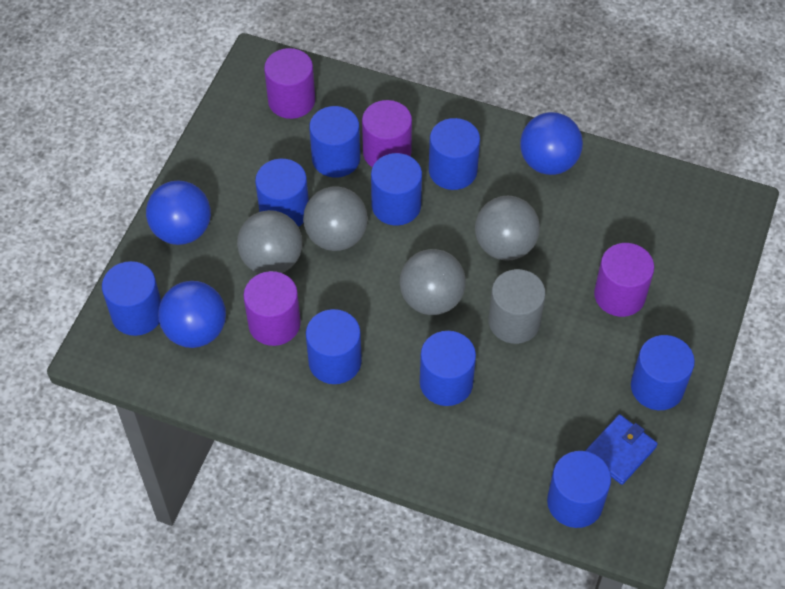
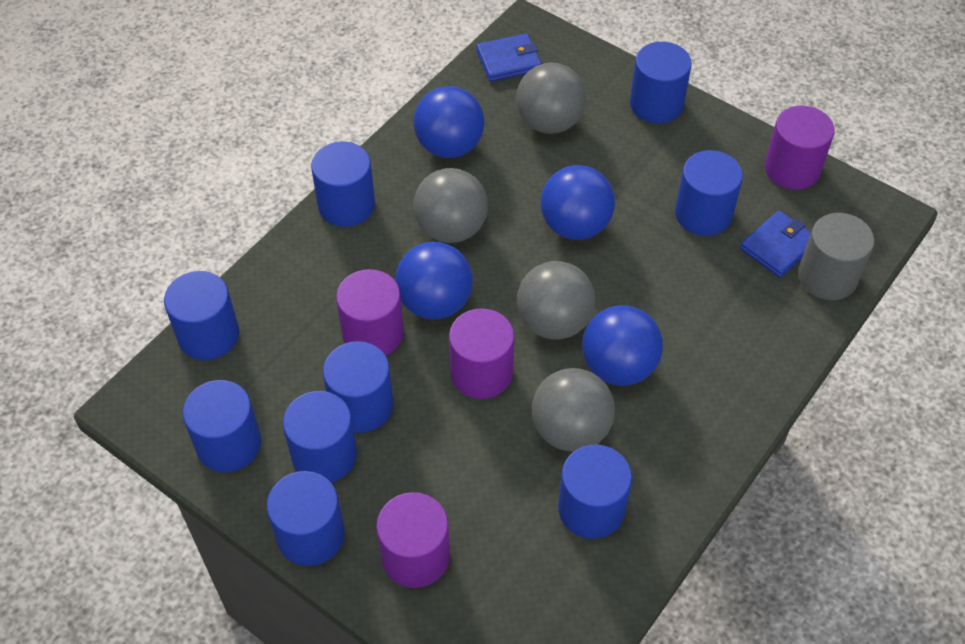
blue ball: [146,181,211,245] [158,281,226,348] [520,112,583,175] = 3 -> [395,242,473,320] [413,86,485,158] [541,165,615,240] [582,305,663,386] = 4
blue wallet: [585,414,658,485] = 1 -> [476,33,542,82] [740,211,811,278] = 2

